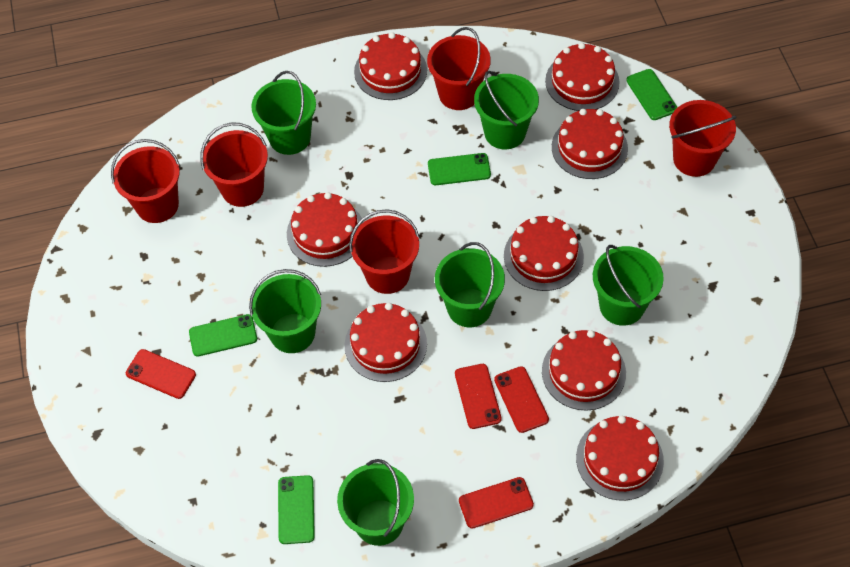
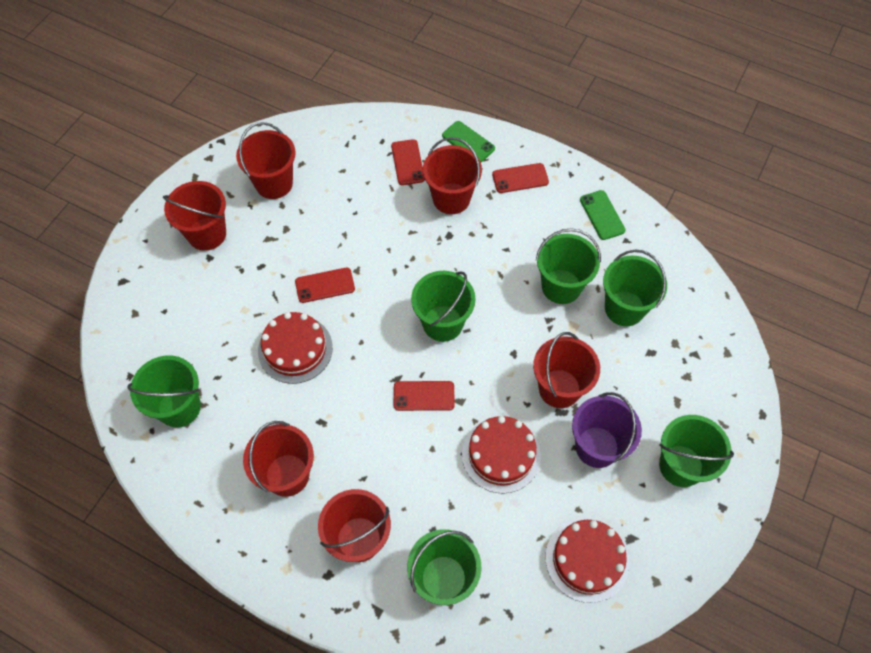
green phone: [189,314,257,357] [278,475,315,544] [428,153,491,185] [626,69,677,120] = 4 -> [442,121,495,162] [580,190,626,240] = 2
purple bucket: none = 0 -> [572,392,642,468] = 1
red bucket: [111,139,180,223] [200,122,268,207] [349,209,420,294] [427,27,491,110] [669,100,737,177] = 5 -> [163,181,226,251] [236,122,296,199] [243,421,314,497] [318,489,391,562] [423,137,482,214] [533,332,600,408] = 6
red cake: [287,192,363,267] [344,303,427,382] [354,32,427,100] [504,216,584,291] [542,330,626,411] [545,43,620,111] [552,109,628,179] [576,416,664,500] = 8 -> [258,312,333,384] [462,416,541,494] [546,518,629,603] = 3

